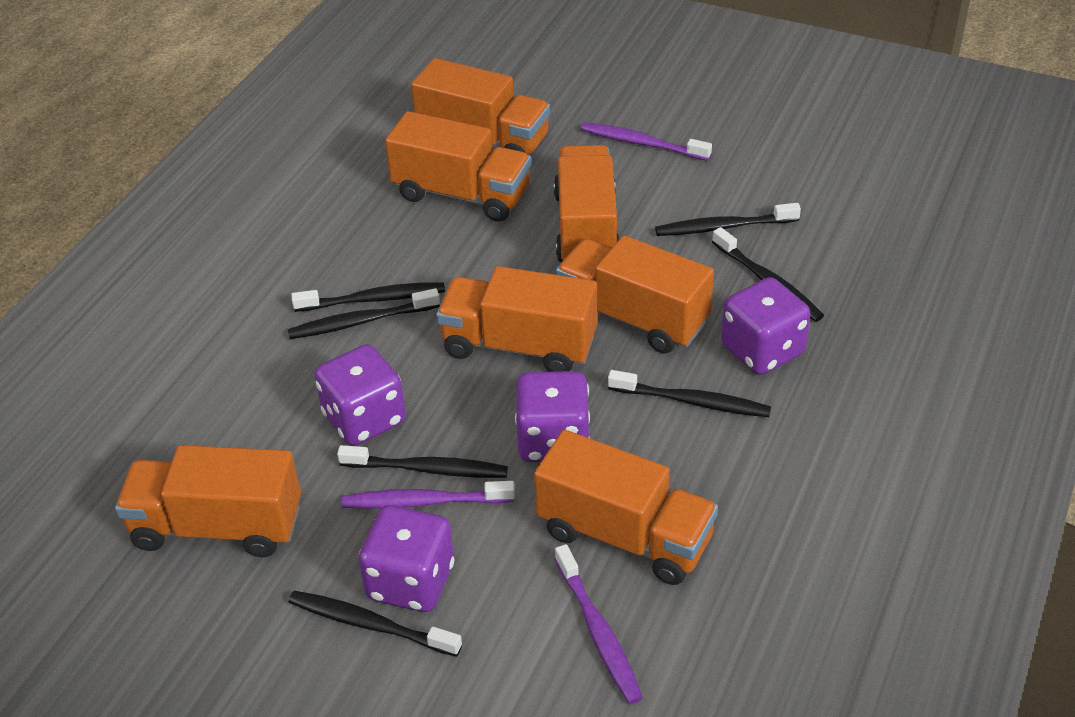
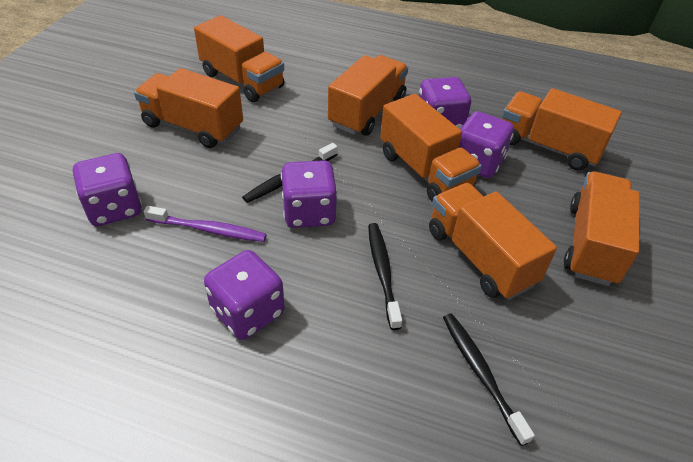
black toothbrush: [287,288,440,339] [288,591,462,657] [291,282,445,312] [337,445,508,478] [608,370,771,417] [655,203,801,236] [712,227,824,322] = 7 -> [242,143,338,203] [368,223,402,330] [443,313,535,446] = 3
purple dice: [314,344,406,446] [359,505,454,612] [515,371,590,462] [721,277,811,375] = 4 -> [73,153,142,226] [204,250,285,340] [281,160,338,228] [419,77,471,129] [459,111,514,178] = 5
purple toothbrush: [341,481,515,509] [555,544,643,704] [581,122,712,161] = 3 -> [143,206,267,242] = 1

